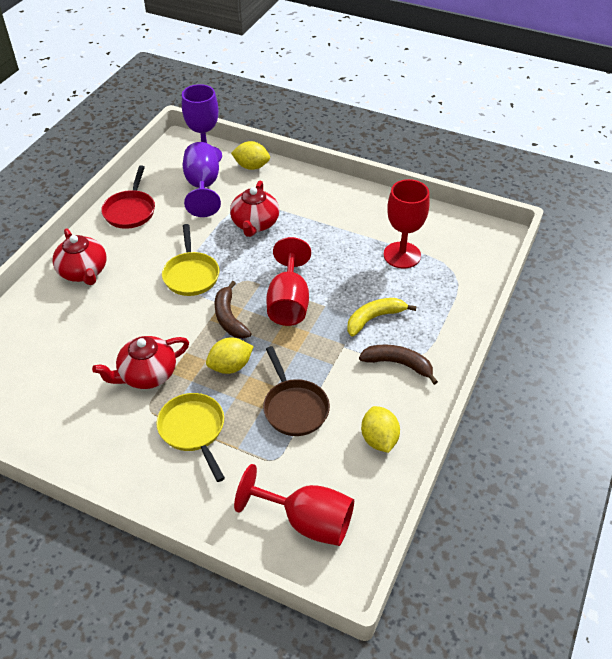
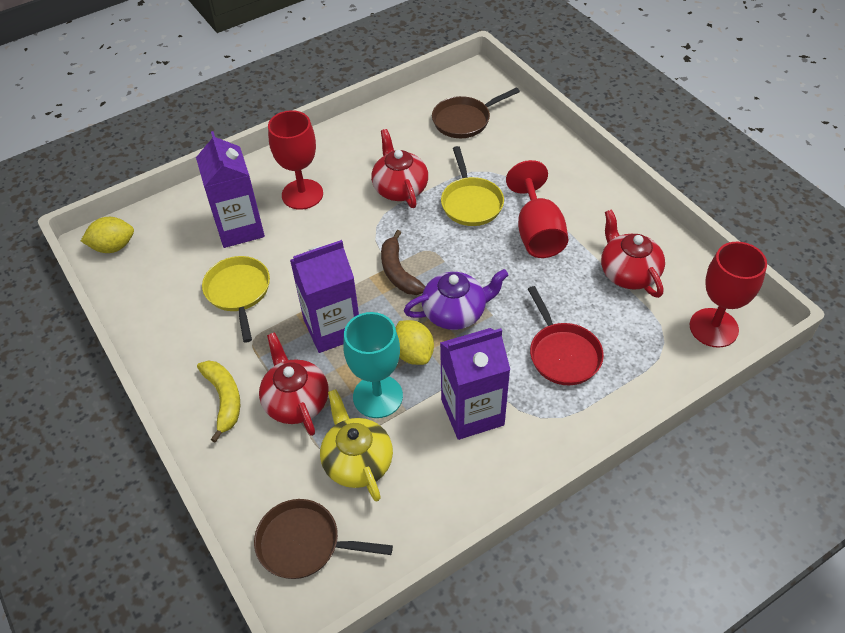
brown banana: [214,281,252,339] [359,344,438,385] = 2 -> [381,230,425,295] = 1
brown pan: [263,346,330,436] = 1 -> [254,499,393,579] [432,87,520,138] = 2
purple carton: none = 0 -> [196,131,265,248] [290,240,359,353] [440,328,510,440] = 3
purple goblet: [182,84,222,162] [183,142,221,217] = 2 -> none = 0
purple teapot: none = 0 -> [404,269,509,330] = 1
turquoise goblet: none = 0 -> [343,312,403,418] = 1
yellow lemon: [206,338,254,374] [231,141,270,170] [361,406,400,453] = 3 -> [81,217,134,253] [395,320,434,365] = 2
yellow teapot: none = 0 -> [320,389,393,502] = 1

